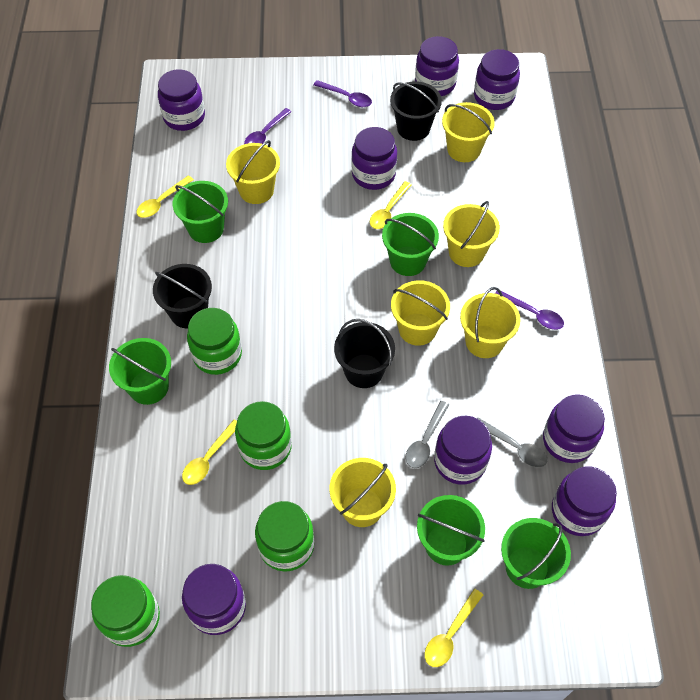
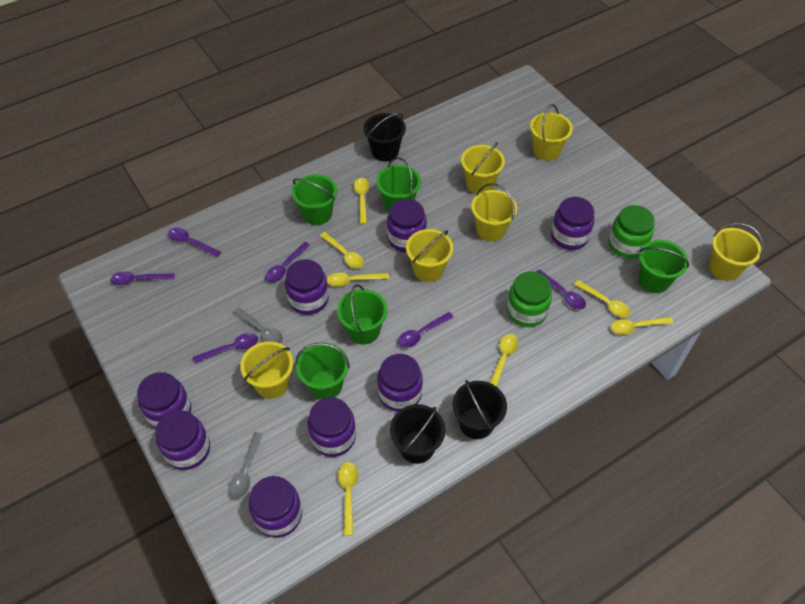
green jar: [91,575,160,647] [187,308,242,375] [235,401,292,470] [255,501,314,572] = 4 -> [507,271,552,327] [608,205,655,259] = 2
purple spoon: [244,108,292,144] [313,80,372,107] [495,291,564,330] = 3 -> [110,271,175,285] [168,228,221,257] [193,333,258,363] [265,242,310,283] [398,312,453,348] [536,269,586,310] = 6
yellow spoon: [137,175,194,218] [182,420,237,485] [370,181,412,229] [425,589,483,667] = 4 -> [320,232,364,269] [327,273,389,287] [338,462,358,536] [354,178,369,224] [490,334,518,387] [574,280,631,318] [611,317,673,335] = 7

